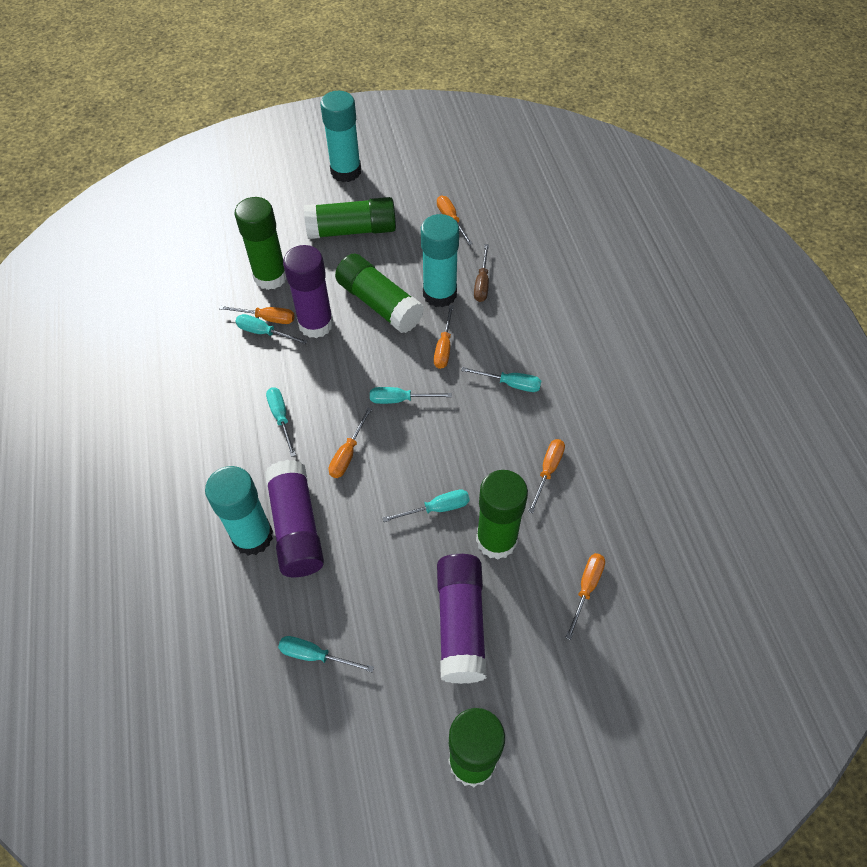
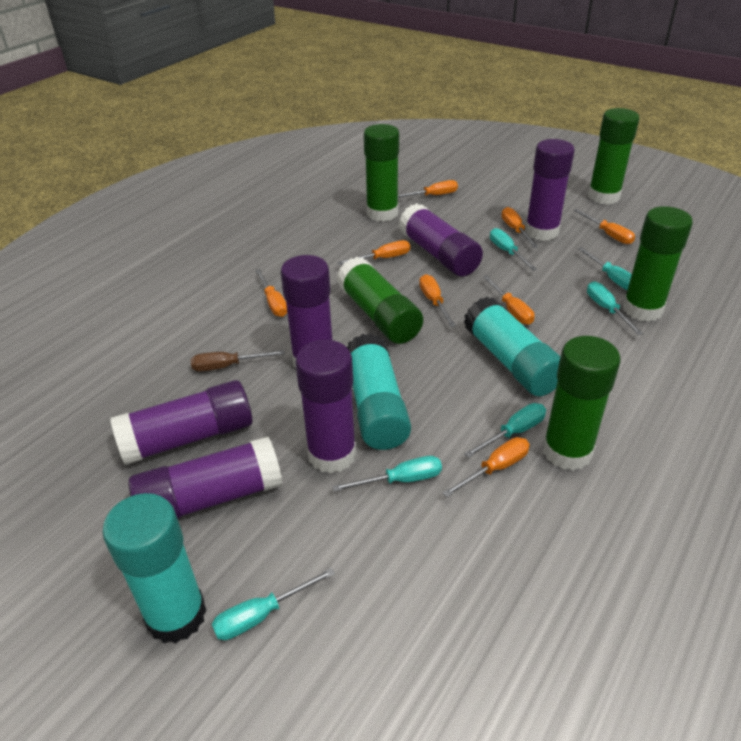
orange screwdriver: [219,306,295,324] [329,408,372,478] [434,305,454,369] [437,195,473,245] [528,439,565,513] [565,553,605,640] = 6 -> [255,269,287,317] [337,240,410,265] [398,180,458,198] [419,274,456,327] [442,437,530,497] [483,275,535,325] [501,207,538,248] [574,209,635,244] = 8
purple glue stick: [265,460,324,577] [283,245,334,338] [437,554,487,684] = 3 -> [110,380,252,465] [128,436,282,519] [281,255,332,367] [295,340,356,473] [399,203,483,276] [525,139,575,241] = 6

